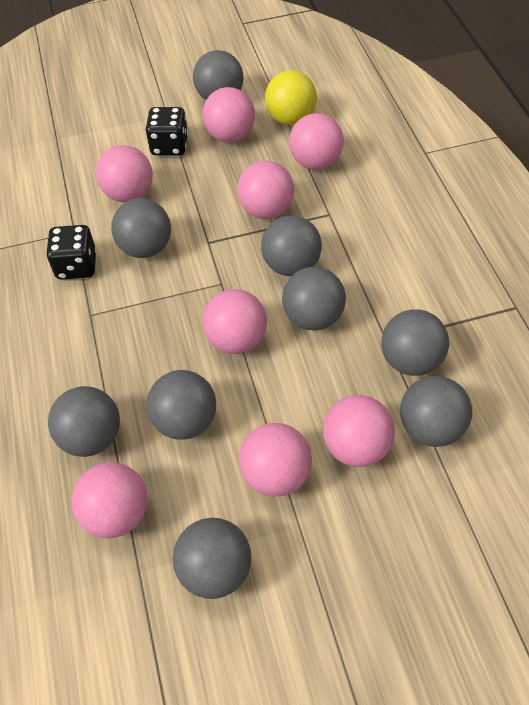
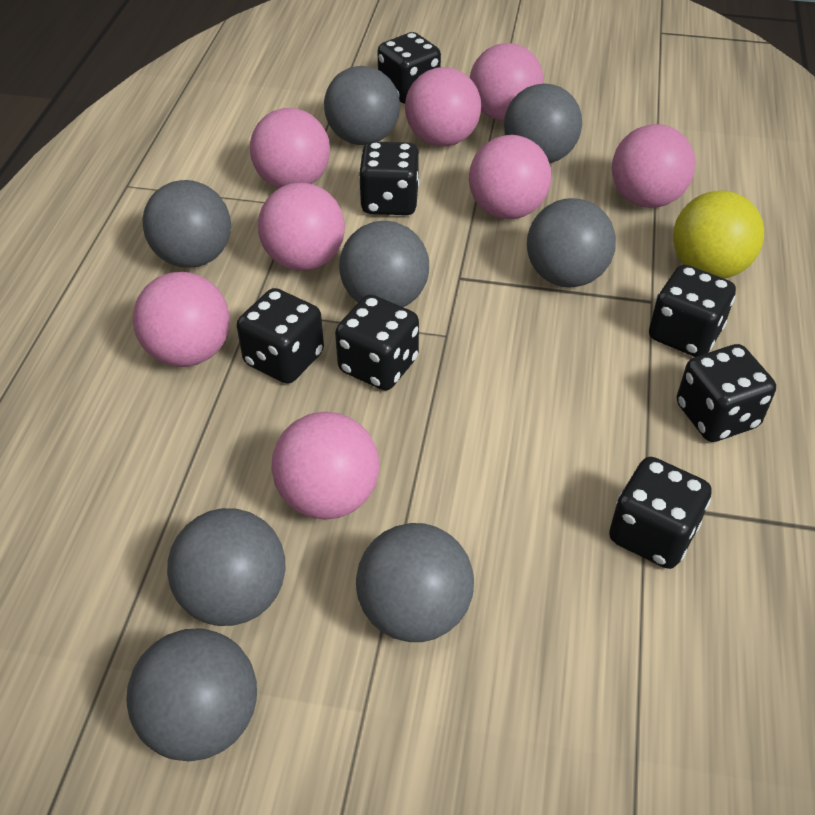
black dice: [46,225,97,279] [146,107,188,155] = 2 -> [237,288,324,384] [335,295,419,390] [359,141,419,215] [378,32,441,104] [609,457,712,569] [649,265,736,357] [677,344,776,442] = 7
grey ball: [48,386,120,457] [111,198,171,258] [147,370,216,440] [173,518,251,599] [193,50,244,100] [261,215,322,276] [282,267,346,330] [381,309,449,376] [400,376,472,447] = 9 -> [126,629,257,762] [143,180,231,268] [167,508,285,626] [324,66,400,145] [339,221,429,307] [356,523,474,642] [504,84,582,163] [527,198,616,287] = 8

